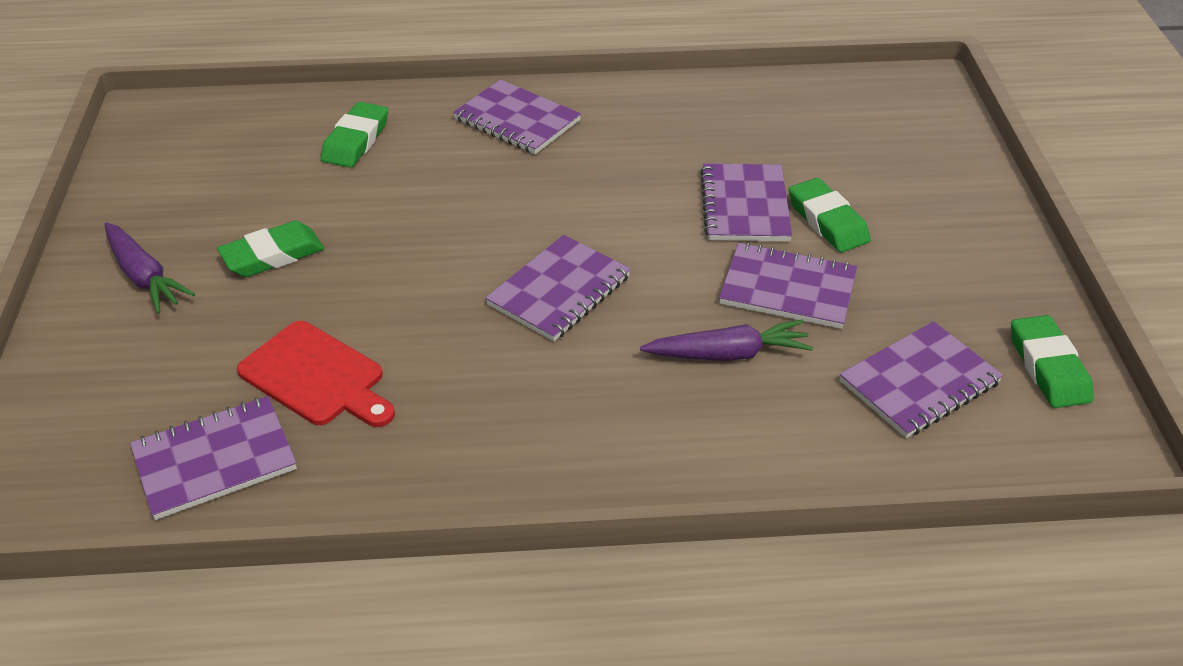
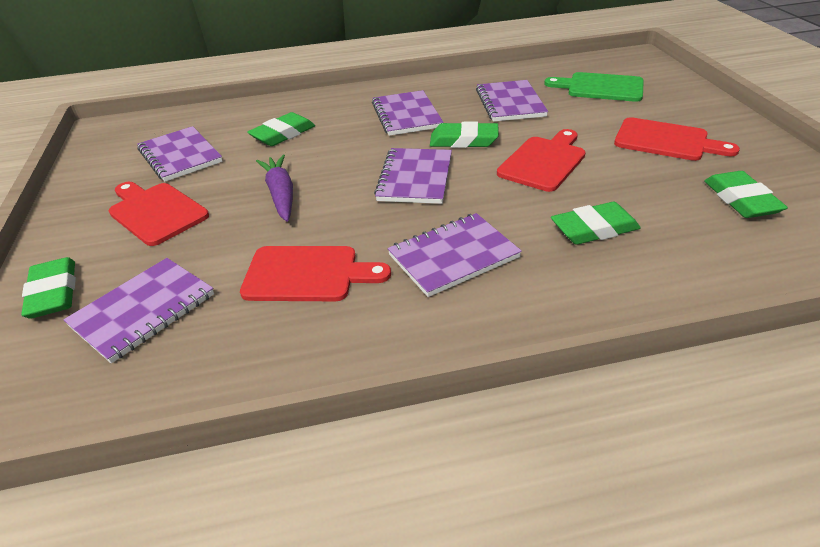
green cutting board: none = 0 -> [544,72,644,102] = 1
green eraser: [217,221,324,277] [321,102,388,168] [789,178,871,252] [1011,315,1094,408] = 4 -> [21,257,76,319] [247,112,315,146] [430,122,499,148] [551,202,641,245] [704,171,788,218] = 5
purple carrot: [105,223,195,313] [640,319,814,361] = 2 -> [256,155,293,222] = 1
red cutting board: [237,321,395,427] = 1 -> [109,182,209,246] [240,246,391,301] [497,129,586,192] [614,117,740,161] = 4

